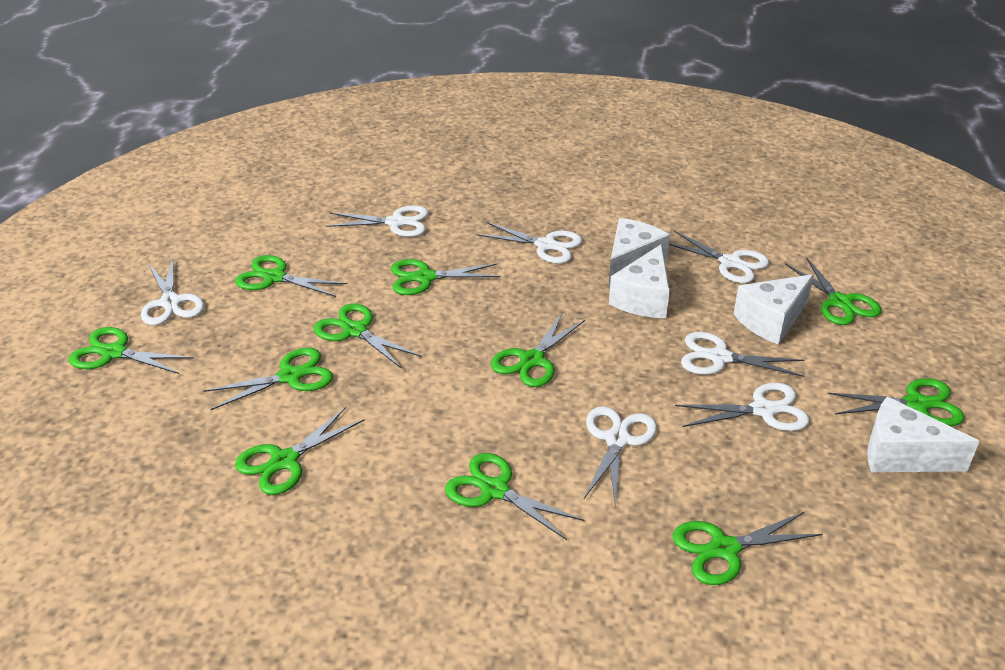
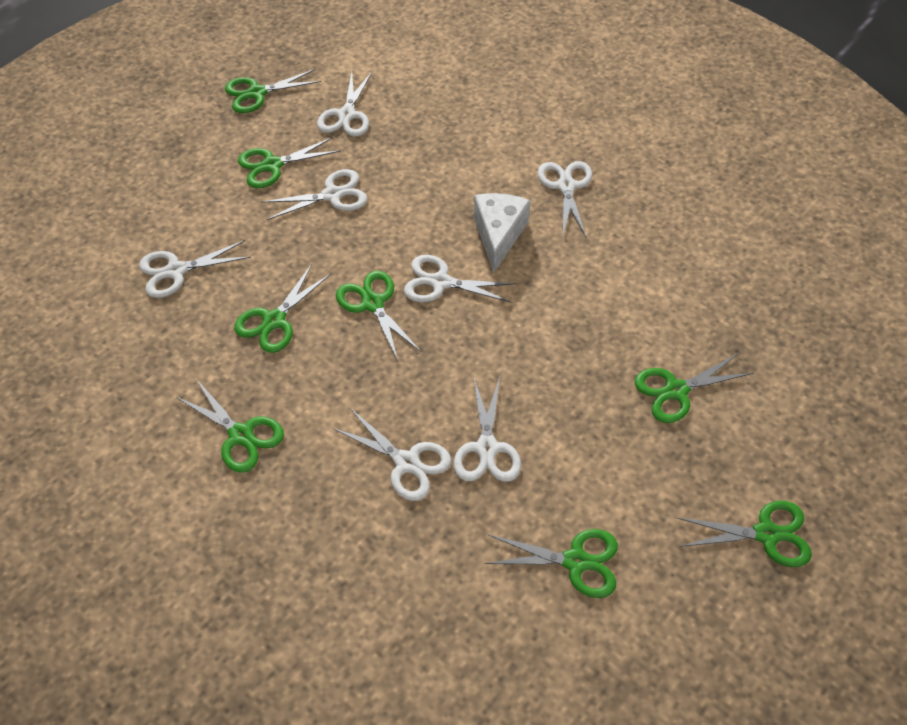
green scissors: [69,327,194,374] [203,348,333,410] [235,255,347,297] [235,407,365,495] [314,303,421,369] [391,259,501,295] [445,453,585,540] [491,313,585,387] [673,512,823,585] [785,257,881,325] [827,378,965,426] = 11 -> [176,379,284,473] [225,69,321,113] [234,264,331,353] [238,137,340,188] [336,271,421,361] [485,529,618,598] [635,353,753,423] [678,501,812,567] = 8
white cheese: [608,218,670,288] [609,245,670,318] [734,274,814,345] [867,396,979,472] = 4 -> [474,193,531,273] = 1

